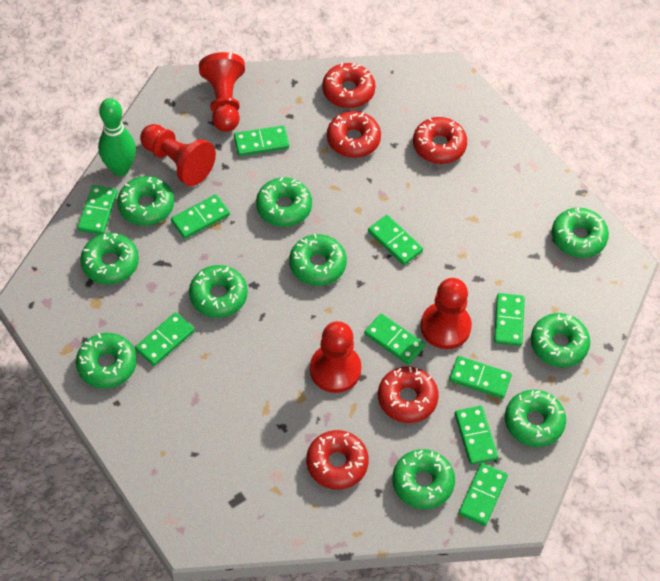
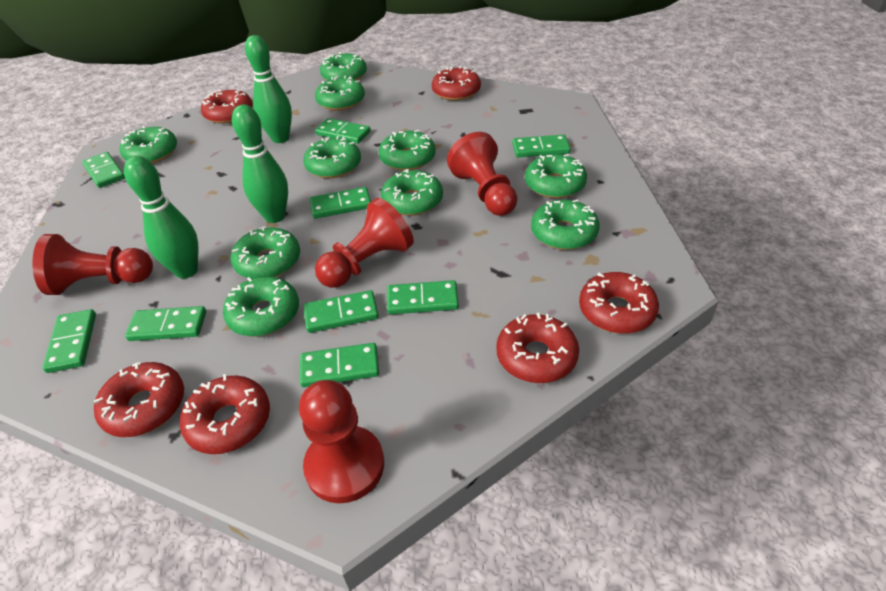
green bowling pin: [98,98,136,176] = 1 -> [124,156,198,278] [232,104,288,223] [245,35,292,143] = 3
green domino: [77,185,118,235] [135,312,195,366] [171,195,230,239] [234,126,289,156] [364,313,425,365] [368,215,423,265] [449,356,512,399] [455,406,498,465] [458,463,508,526] [494,293,525,346] = 10 -> [42,309,96,373] [82,152,125,188] [125,306,206,341] [300,343,379,387] [304,290,379,333] [310,187,371,219] [315,118,371,144] [387,280,459,314] [512,135,570,157] = 9
red donut: [306,430,369,490] [322,63,376,108] [327,111,381,158] [378,367,439,423] [413,117,467,164] = 5 -> [94,362,184,437] [180,374,270,454] [201,89,253,124] [432,66,481,101] [496,313,579,383] [579,272,659,334] = 6

